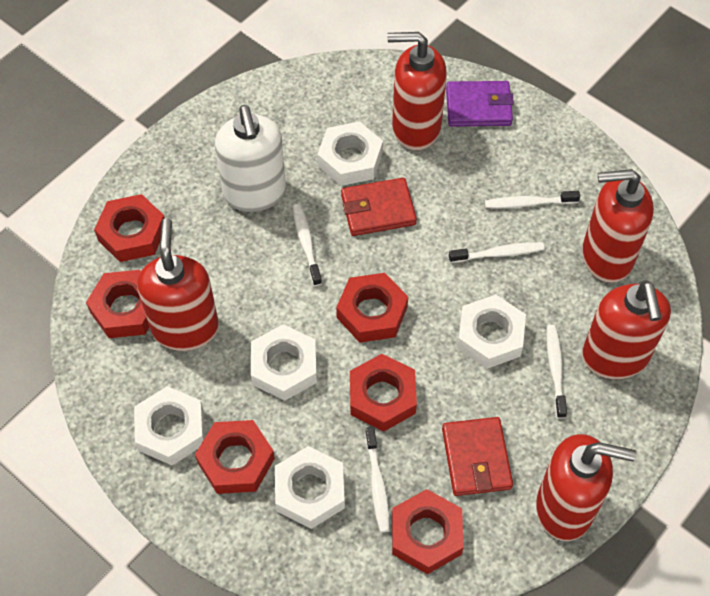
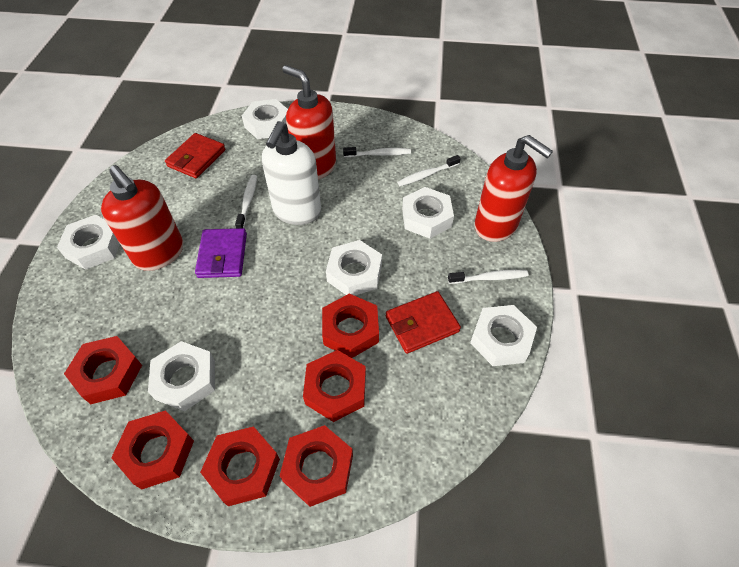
red soap dispenser: [137,218,219,351] [387,32,447,150] [536,434,636,541] [582,169,654,283] [582,280,671,379] = 5 -> [101,165,183,271] [282,65,336,180] [474,135,553,242] = 3
white nut: [134,386,205,465] [251,324,317,401] [275,446,345,529] [317,121,383,186] [457,294,526,369] = 5 -> [57,215,120,270] [148,341,215,411] [242,99,288,139] [326,240,382,296] [402,187,454,239] [470,305,537,366] = 6
white toothbrush: [292,204,322,286] [365,427,390,533] [449,242,545,263] [485,191,580,208] [546,325,567,419] = 5 -> [235,175,257,228] [343,147,411,157] [397,155,461,186] [448,270,529,284] = 4

